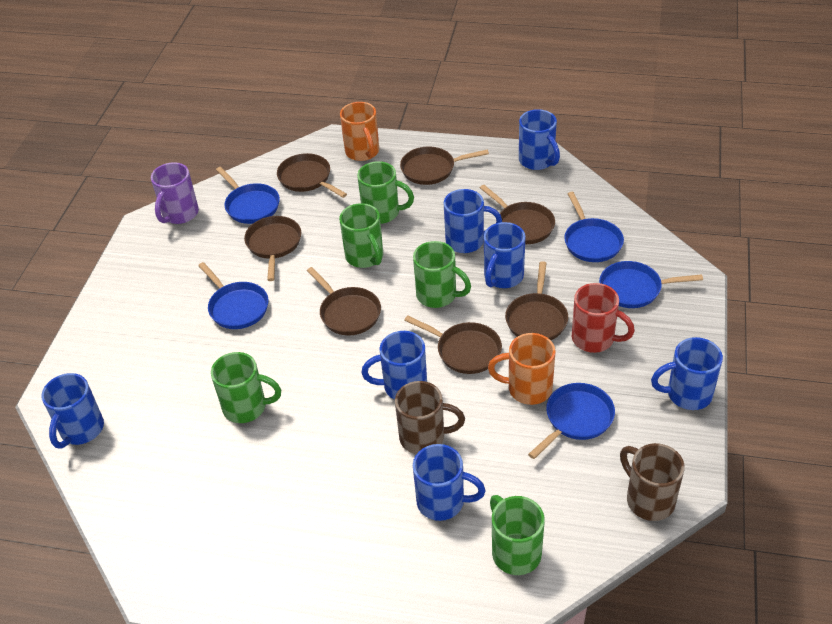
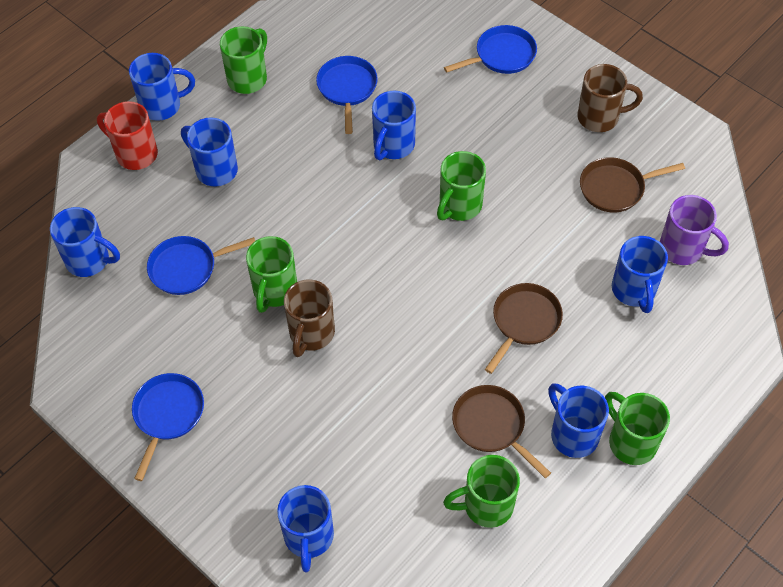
blue pan: [198,262,268,329] [216,167,280,224] [528,383,615,459] [564,192,624,262] [599,261,703,308] = 5 -> [132,373,204,481] [147,236,255,295] [316,56,378,134] [444,25,537,74] = 4
brown pan: [244,216,301,281] [277,153,347,198] [307,267,381,335] [400,147,489,185] [404,315,502,374] [480,185,555,244] [505,261,568,340] = 7 -> [452,385,551,478] [485,283,563,374] [580,157,685,213] = 3
orange mug: [340,102,379,161] [488,333,556,405] = 2 -> none = 0

